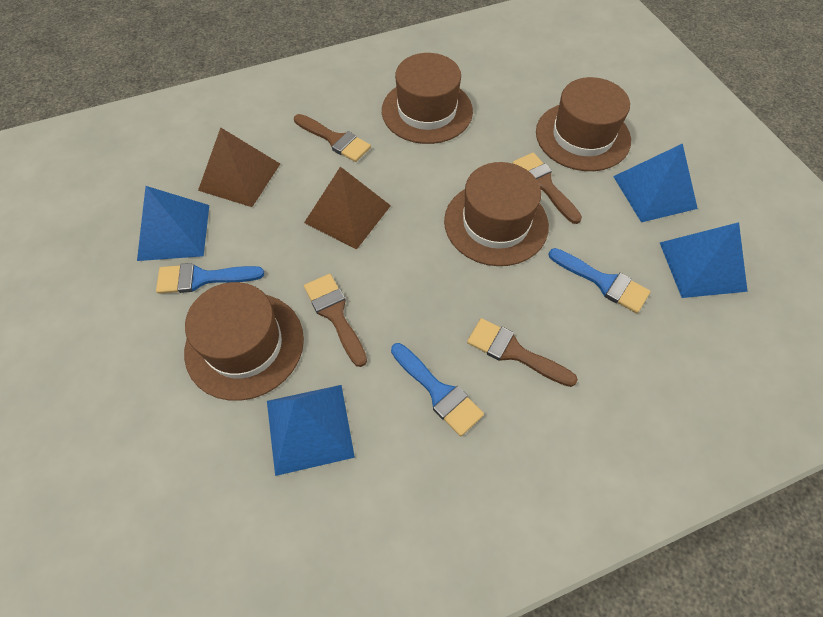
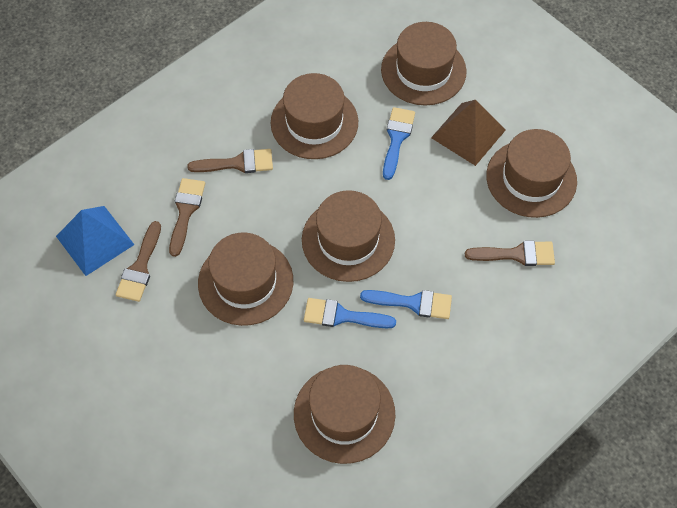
blue pyramid: [137,186,209,261] [267,385,355,476] [613,143,698,222] [660,222,748,298] = 4 -> [56,206,135,276] = 1
brown hat: [184,282,304,401] [382,53,473,144] [444,162,549,266] [536,77,631,171] = 4 -> [198,232,293,326] [271,73,358,159] [294,365,395,464] [302,190,395,282] [381,22,467,106] [486,129,577,218] = 6
brown pyramid: [198,127,280,207] [304,167,391,249] = 2 -> [431,100,505,166] = 1

